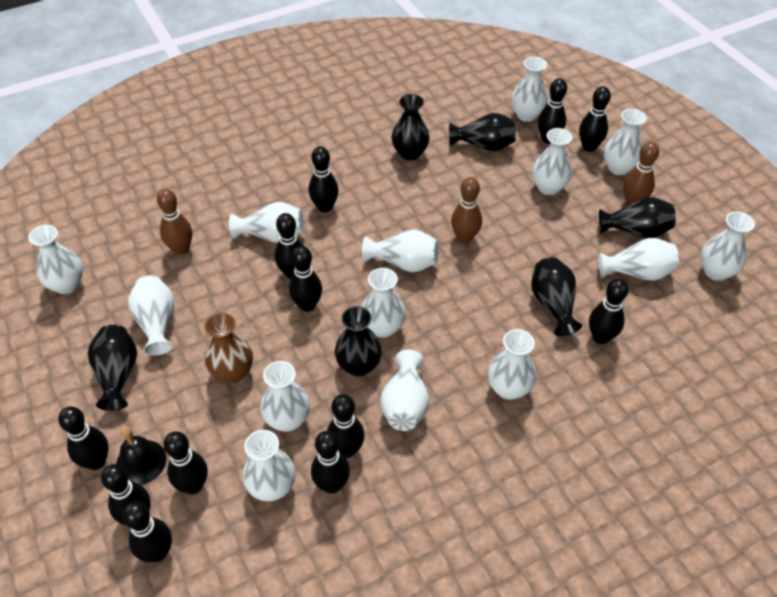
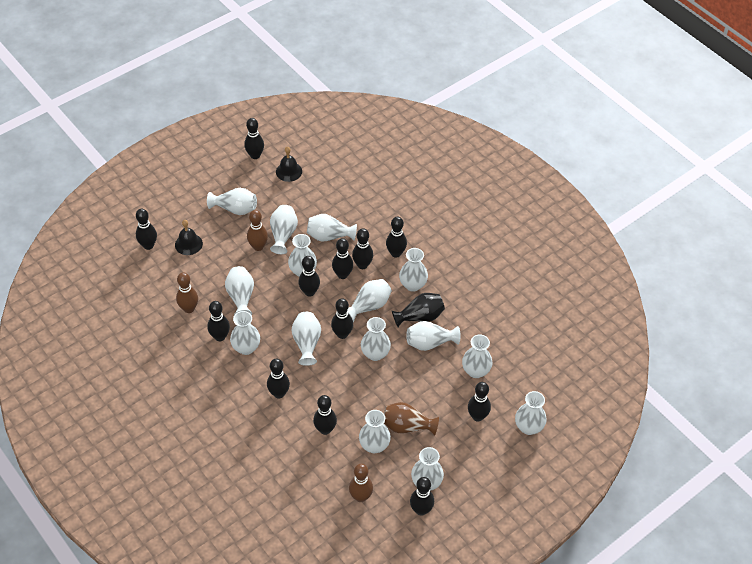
black bell: [116,426,166,485] = 1 -> [175,220,203,255] [276,147,302,182] = 2
black vase: [88,325,137,411] [335,306,382,377] [392,94,430,161] [449,113,516,151] [531,257,582,336] [599,197,676,238] = 6 -> [392,293,445,327] = 1
white vase: [28,225,83,294] [128,275,175,356] [229,202,305,243] [243,430,295,501] [260,361,310,432] [362,229,439,272] [362,268,406,338] [380,349,429,431] [488,329,536,400] [511,57,548,122] [532,128,572,195] [598,238,679,281] [604,109,647,175] [700,212,755,281] = 14 -> [207,188,257,215] [225,266,254,315] [230,311,260,355] [270,205,298,254] [288,234,317,277] [291,312,321,366] [307,214,357,242] [347,279,392,323] [359,410,391,453] [361,317,391,361] [399,248,428,292] [406,321,461,351] [411,447,444,491] [462,334,493,378] [515,391,547,435] = 15

